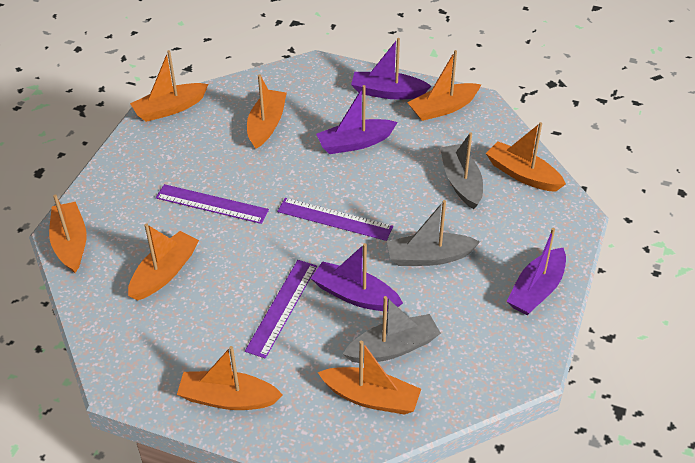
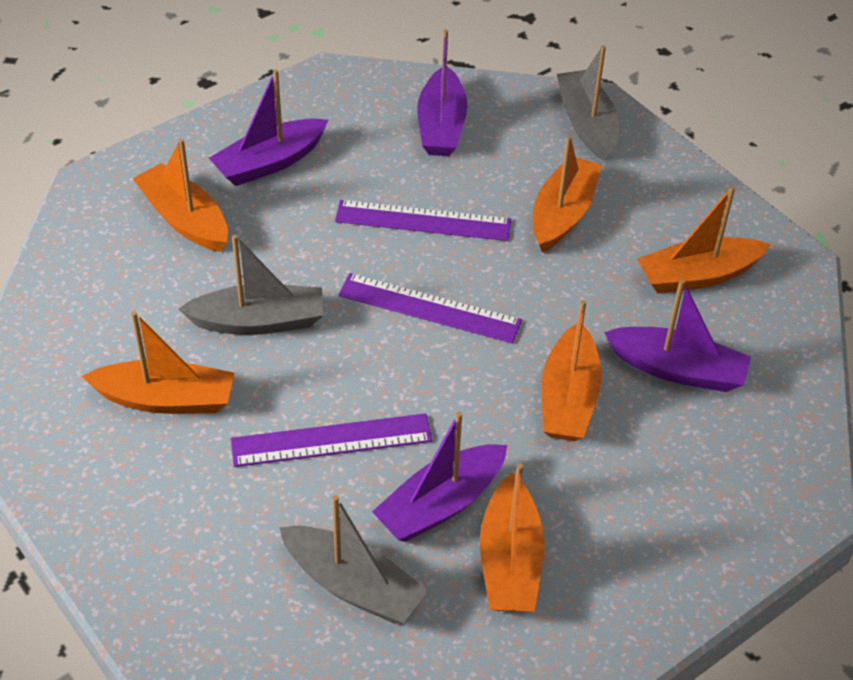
orange boat: [49,194,87,273] [128,223,199,301] [130,50,208,122] [177,346,283,410] [247,75,287,149] [318,341,421,415] [407,50,481,121] [486,122,566,192] = 8 -> [82,311,234,414] [132,139,228,252] [480,464,544,612] [533,135,602,252] [541,300,601,441] [637,186,771,293] = 6

